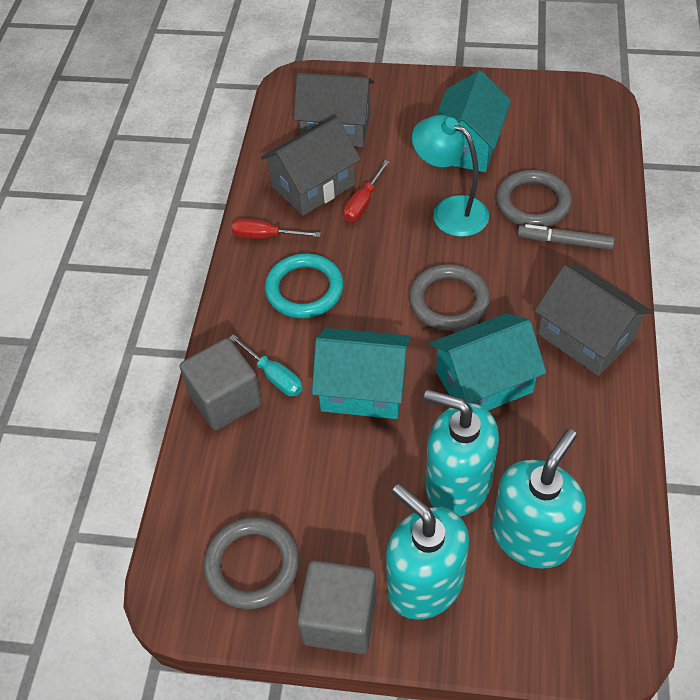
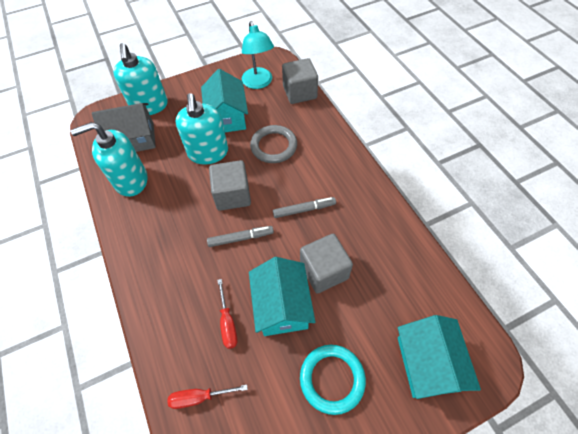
grey cube: [180,338,262,430] [297,560,377,654] = 2 -> [209,160,251,211] [282,58,318,104] [300,234,353,294] = 3
grey house: [260,117,361,216] [294,73,374,147] [535,265,652,376] = 3 -> [92,103,156,152] = 1
grey marker: [517,224,615,250] = 1 -> [207,226,274,247] [273,197,336,218] = 2
grey ring: [204,517,299,609] [409,264,490,331] [496,170,572,227] = 3 -> [250,125,297,163] = 1
turquoise screwdriver: [229,334,303,396] = 1 -> none = 0

